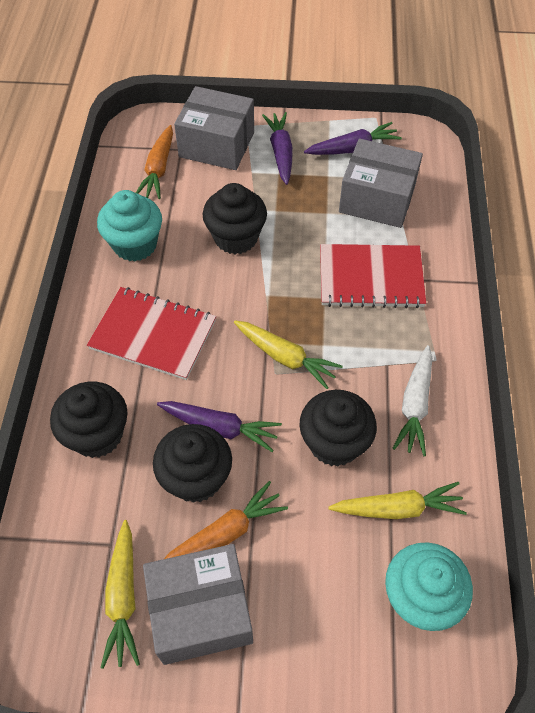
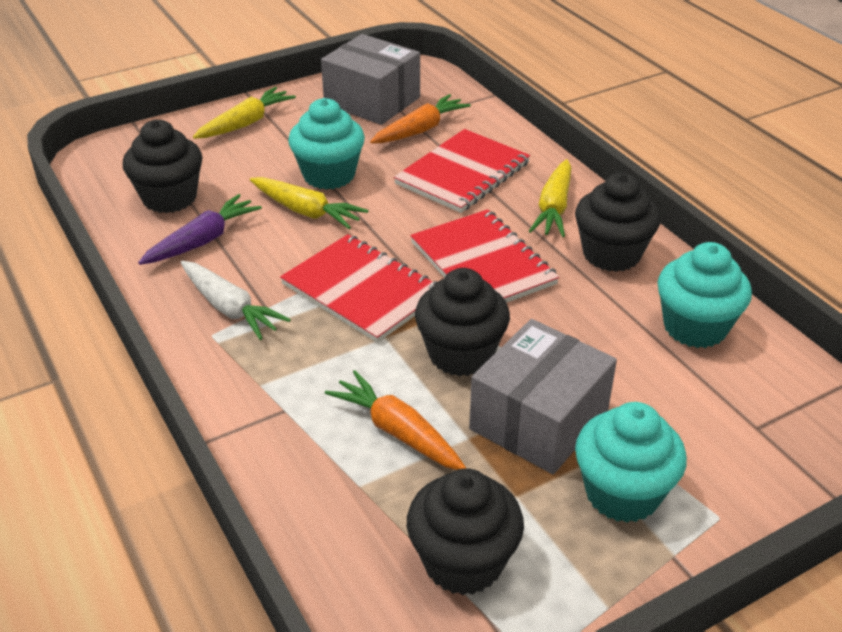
grey box: [143,544,253,665] [174,86,254,170] [339,139,423,228] = 3 -> [321,34,420,125] [469,319,617,474] = 2
purple carrot: [157,401,282,452] [262,112,293,185] [304,122,402,155] = 3 -> [138,194,262,265] = 1
red notebook: [87,287,216,380] [320,244,426,308] = 2 -> [280,234,437,343] [394,129,530,213] [410,209,559,303] = 3
turquoise cupcake: [97,190,162,262] [385,542,473,631] = 2 -> [288,98,365,190] [575,402,687,523] [657,242,752,348] = 3

